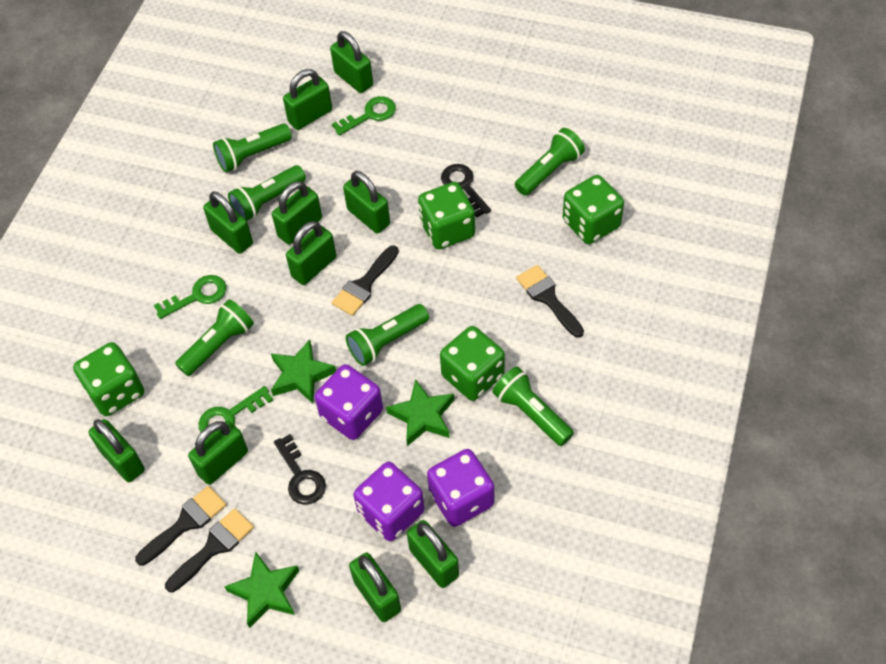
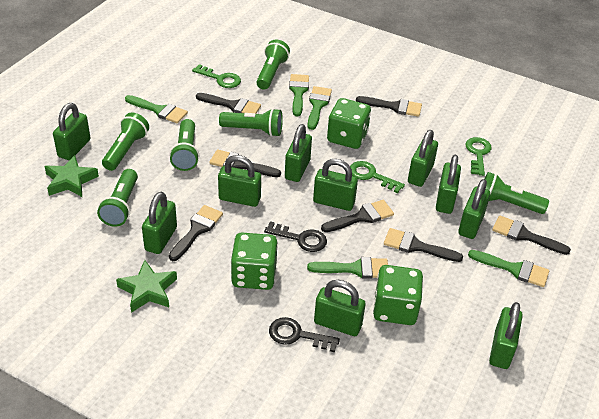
black brush: [135,486,226,566] [165,508,254,592] [332,245,399,316] [516,265,584,338] = 4 -> [169,205,223,261] [196,93,261,114] [209,149,281,177] [321,200,394,232] [356,96,422,117] [384,228,463,262] [492,216,571,255] = 7
green brush: none = 0 -> [125,95,188,123] [289,74,309,116] [307,86,332,130] [307,257,388,279] [468,250,549,287] = 5
green dice: [73,342,144,416] [418,182,475,249] [440,326,505,401] [563,175,624,244] = 4 -> [231,232,278,290] [327,98,371,149] [373,265,423,325] = 3
green star: [224,551,299,628] [271,339,336,404] [386,379,454,446] = 3 -> [44,155,99,197] [116,260,177,313] = 2
purple dice: [315,364,383,440] [353,462,425,541] [427,449,494,527] = 3 -> none = 0

